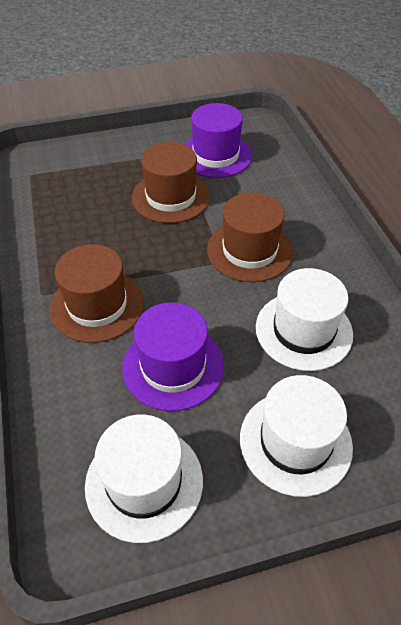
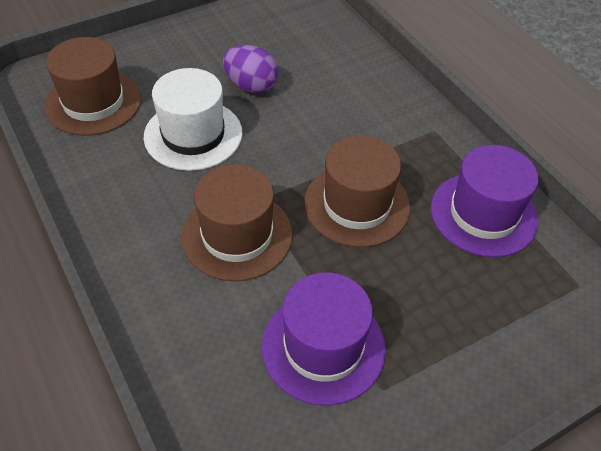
purple egg: none = 0 -> [223,45,278,93] = 1
white hat: [85,415,203,543] [240,375,353,497] [256,268,353,371] = 3 -> [144,68,242,171] = 1

